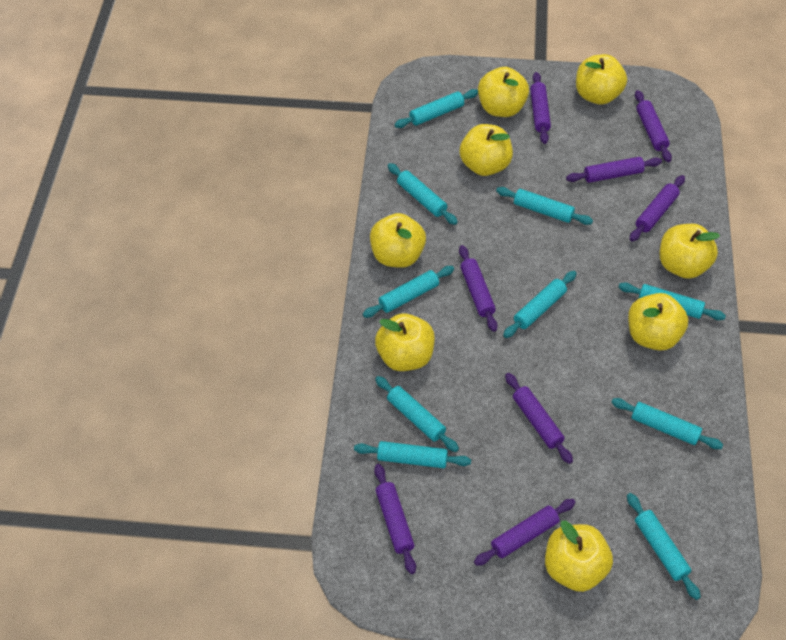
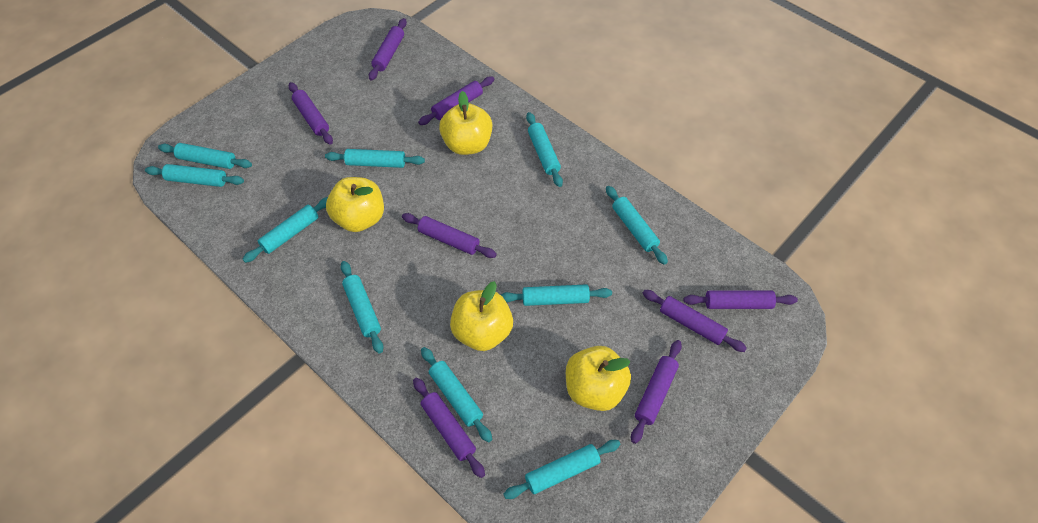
yellow apple: [370,213,426,268] [375,313,435,371] [460,124,513,176] [478,67,529,117] [545,521,613,592] [576,54,627,105] [628,293,689,351] [660,224,720,279] = 8 -> [326,177,384,232] [439,91,492,155] [450,281,513,351] [566,346,631,411] = 4

